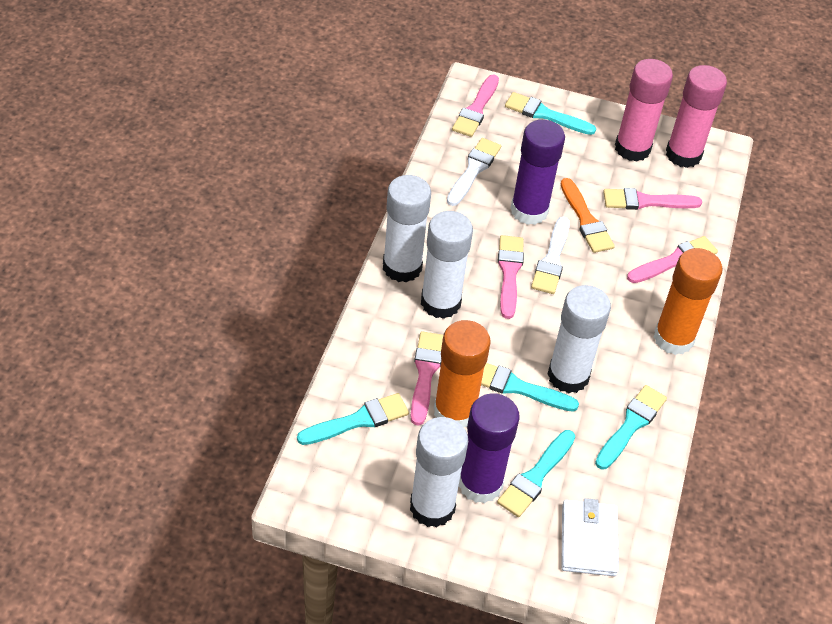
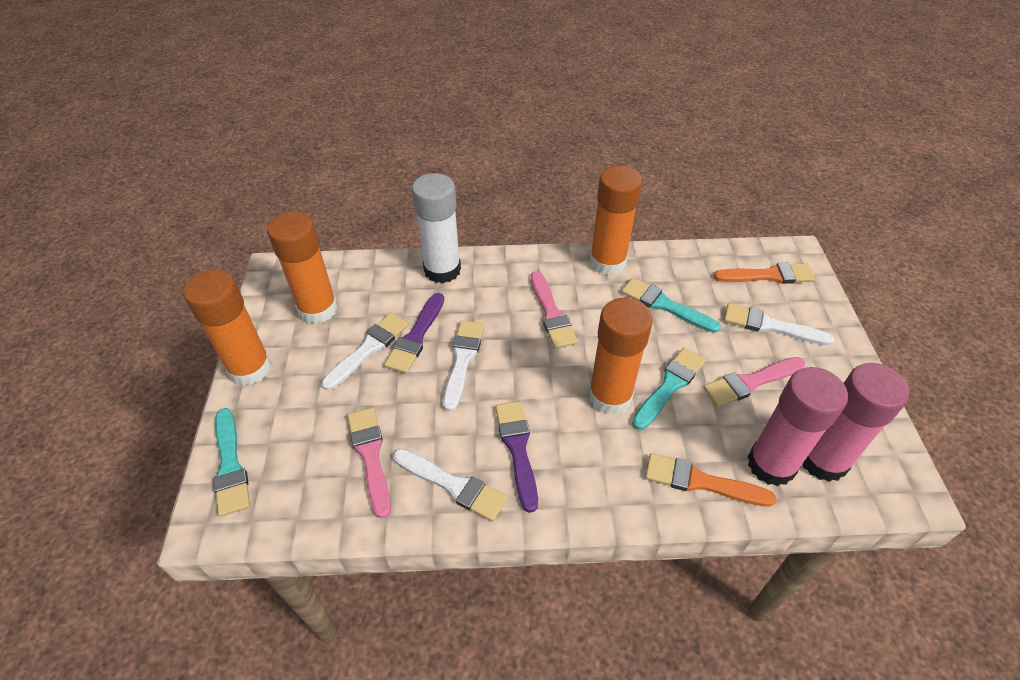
orange brush: [561,178,615,253] = 1 -> [645,453,776,507] [713,263,815,284] = 2
orange glue stick: [434,320,491,427] [654,248,722,355] = 2 -> [183,270,272,386] [267,211,338,324] [588,298,653,415] [589,166,642,275] = 4
pink brush: [411,331,443,425] [452,75,499,137] [498,235,524,319] [603,188,702,210] [627,236,718,283] = 5 -> [347,407,391,518] [531,271,578,349] [703,357,805,407] = 3
purple brush: none = 0 -> [384,293,444,374] [495,401,538,513] = 2
purple glue stick: [459,393,520,504] [511,120,565,225] = 2 -> none = 0
turquoise brush: [297,393,409,445] [481,363,579,412] [497,430,575,517] [505,92,596,135] [595,385,667,469] = 5 -> [213,408,250,517] [622,278,721,333] [632,348,706,430] = 3
white brush: [447,138,501,206] [531,217,570,294] = 2 -> [322,313,409,390] [393,448,507,522] [443,320,484,412] [724,303,834,345] = 4
white glue stick: [383,175,431,283] [410,417,468,528] [421,211,473,319] [547,285,611,393] = 4 -> [412,173,461,283] = 1
white wallet: [561,498,619,576] = 1 -> none = 0

